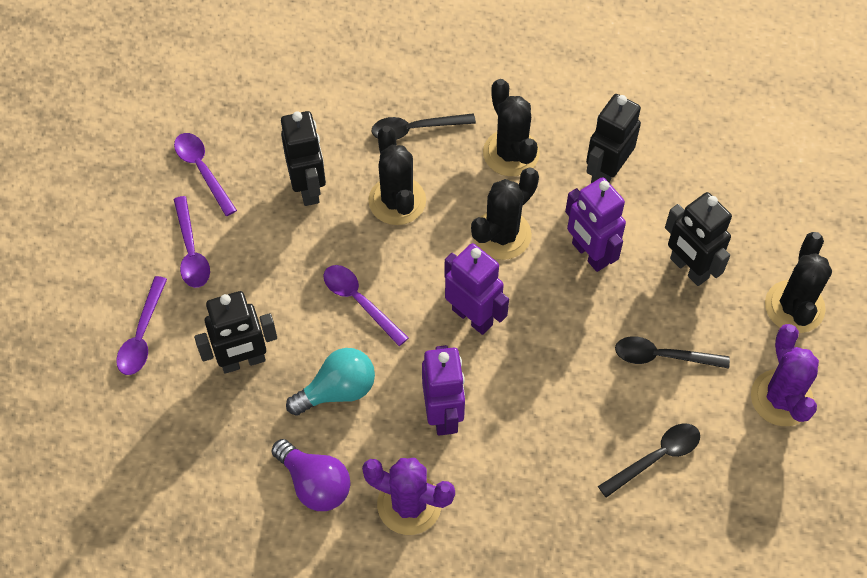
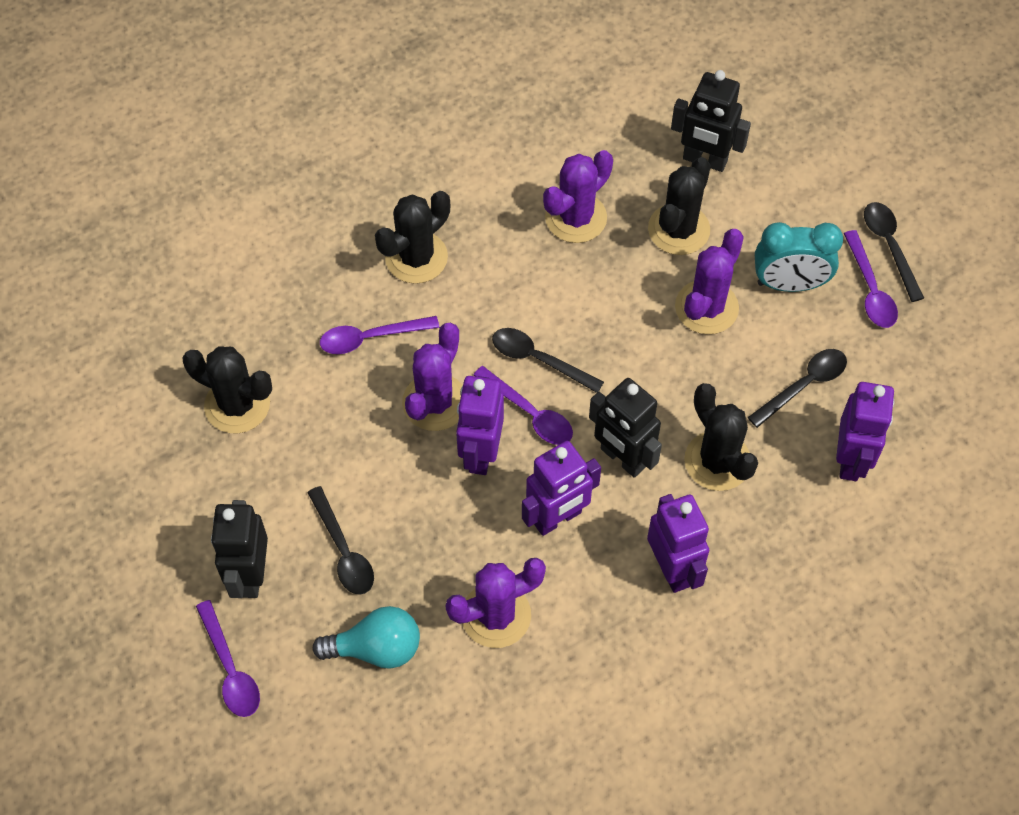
black robot: [194,291,277,374] [281,111,326,206] [586,94,641,183] [665,192,732,286] = 4 -> [211,500,268,598] [589,378,662,478] [671,70,751,172] = 3
black spoon: [372,114,476,140] [598,423,700,498] [615,336,730,369] = 3 -> [307,486,374,595] [492,328,604,393] [748,349,847,428] [864,202,924,302] = 4
purple cactus: [362,458,455,535] [751,324,819,426] = 2 -> [402,323,463,431] [445,558,546,648] [543,150,613,243] [675,229,744,334] = 4
purple light bulb: [272,439,350,511] = 1 -> none = 0
purple robot: [422,345,465,436] [444,243,509,335] [565,177,626,272] = 3 -> [456,376,504,475] [522,441,601,536] [647,494,709,593] [836,382,894,481] = 4
turquoise clock: none = 0 -> [755,222,843,292] = 1

